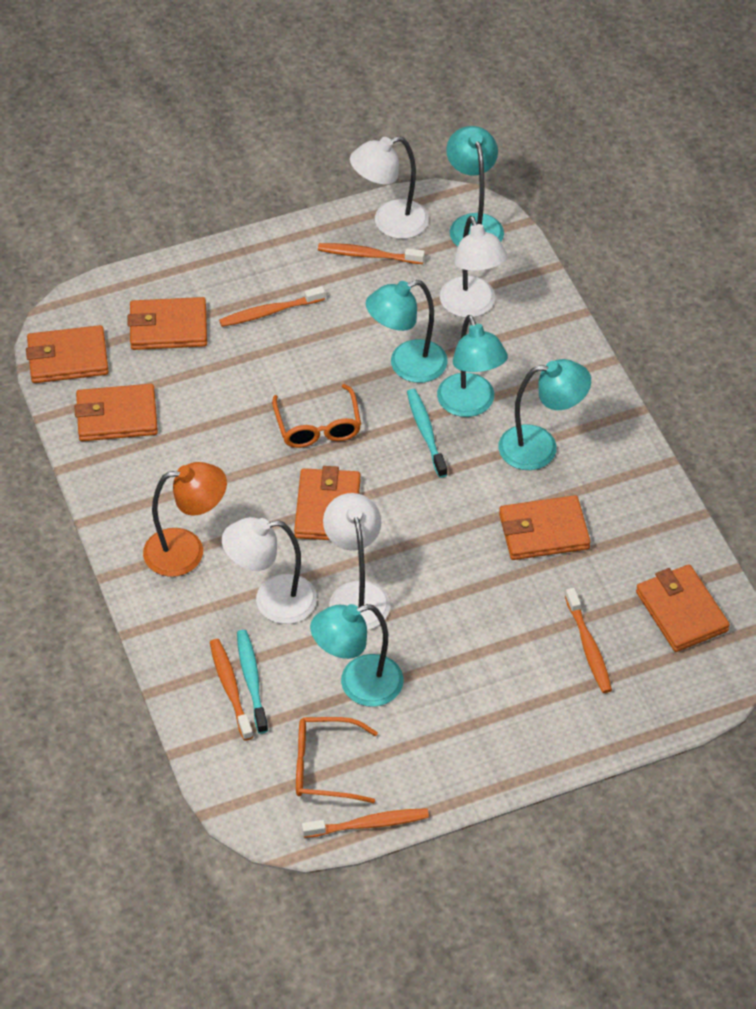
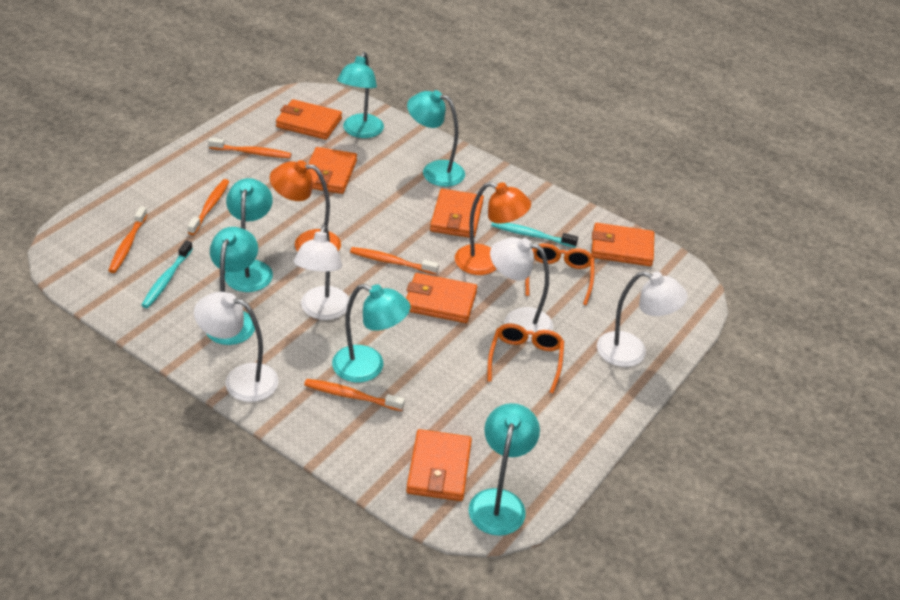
orange lamp: [143,462,227,577] = 1 -> [270,160,341,252] [455,182,531,275] = 2
turquoise lamp: [310,604,404,707] [366,280,448,383] [437,315,508,417] [446,126,504,247] [498,359,591,470] = 5 -> [206,227,258,345] [225,178,273,292] [332,284,411,382] [337,52,384,138] [407,90,465,187] [469,403,540,536] = 6

